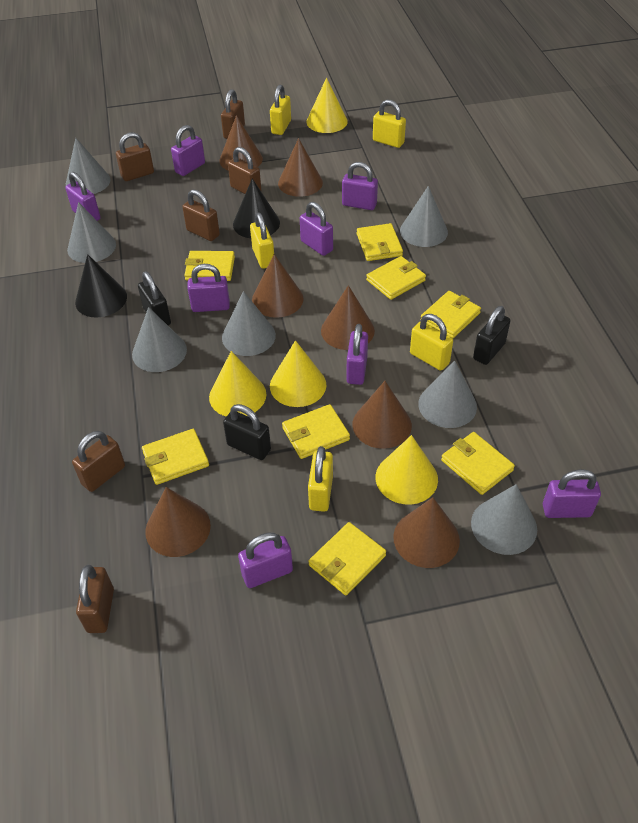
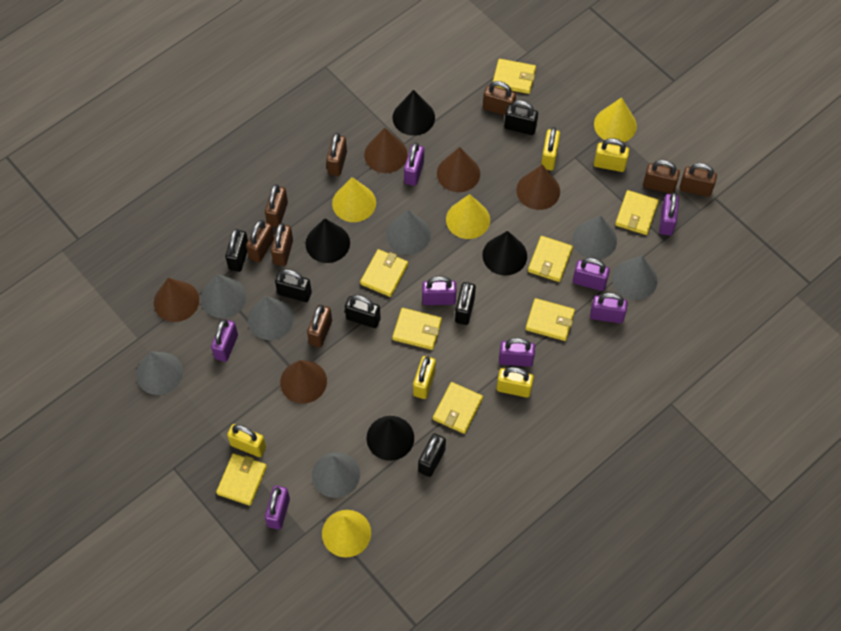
black cone: [75,254,127,318] [233,179,280,238] = 2 -> [305,218,350,263] [367,416,414,461] [393,90,435,136] [482,231,527,276] = 4
black padlock: [138,271,171,326] [223,404,271,460] [473,306,511,365] = 3 -> [225,229,248,272] [275,269,312,302] [345,295,381,328] [418,433,446,477] [455,282,476,325] [504,100,538,135] = 6
brown cone: [145,487,211,557] [219,115,263,170] [252,254,304,318] [278,138,323,197] [321,285,375,350] [352,381,412,449] [393,497,460,568] = 7 -> [154,278,199,322] [280,360,327,404] [364,128,408,173] [437,147,480,192] [516,165,560,210] = 5
brown padlock: [72,431,125,492] [76,565,114,633] [116,132,154,181] [182,189,220,241] [221,89,245,139] [228,147,261,194] = 6 -> [246,220,274,262] [265,184,288,227] [271,223,293,266] [307,305,332,347] [326,133,347,176] [483,81,516,115] [643,160,680,194] [679,163,717,197] = 8

